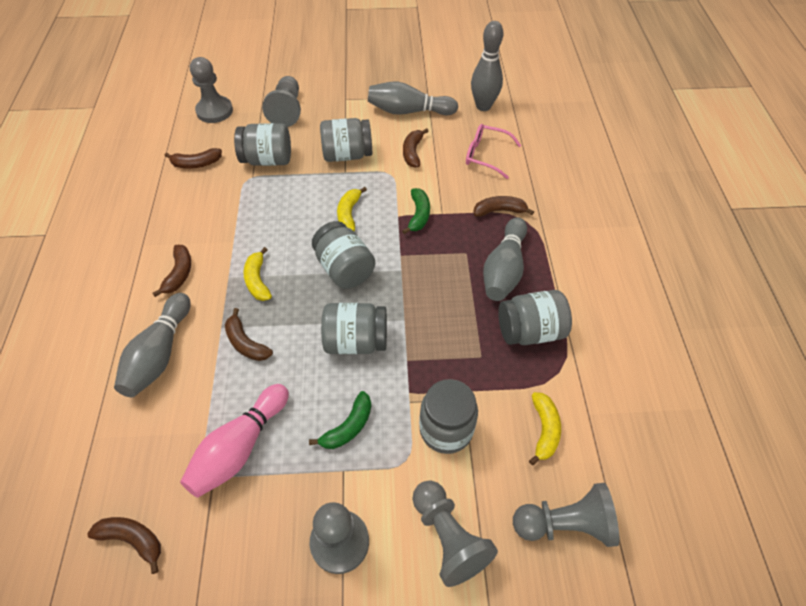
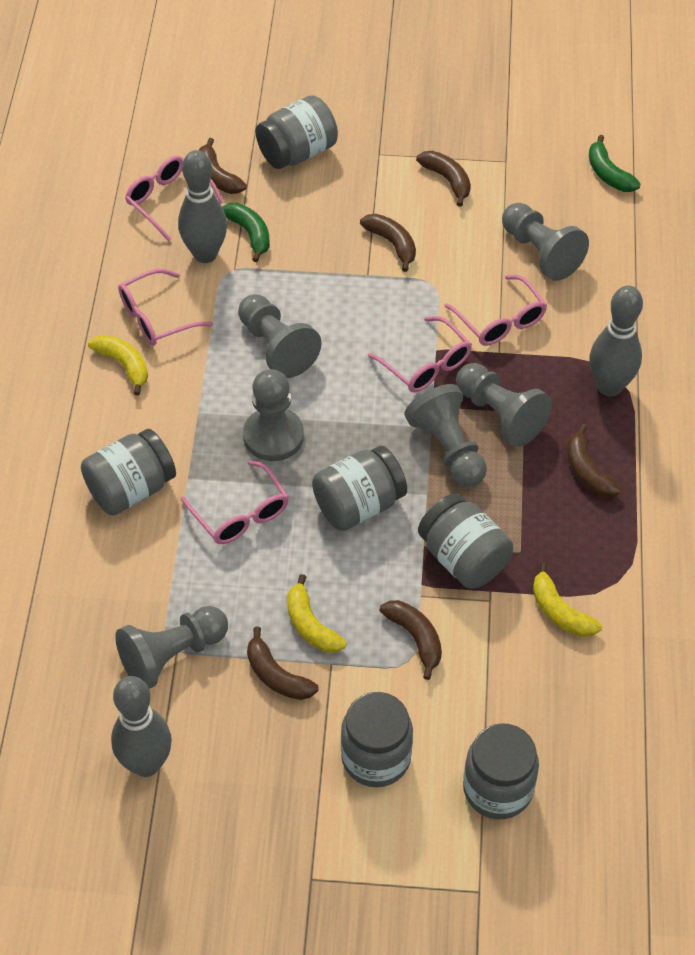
grey bowling pin: [114,293,191,397] [368,82,458,115] [471,21,503,111] [483,217,527,301] = 4 -> [111,676,172,777] [178,150,227,263] [589,285,643,396] = 3
grey pawn: [190,57,233,123] [262,76,301,127] [310,502,369,574] [413,480,498,587] [513,483,619,547] = 5 -> [115,606,228,689] [238,294,321,378] [243,369,304,461] [404,384,487,487] [456,363,552,447] [502,203,589,281] = 6
pink bowling pin: [180,384,289,498] = 1 -> none = 0
pink glasses: [466,124,521,179] = 1 -> [118,269,213,346] [125,156,224,242] [181,461,289,544] [368,316,472,392] [445,275,547,346] = 5

